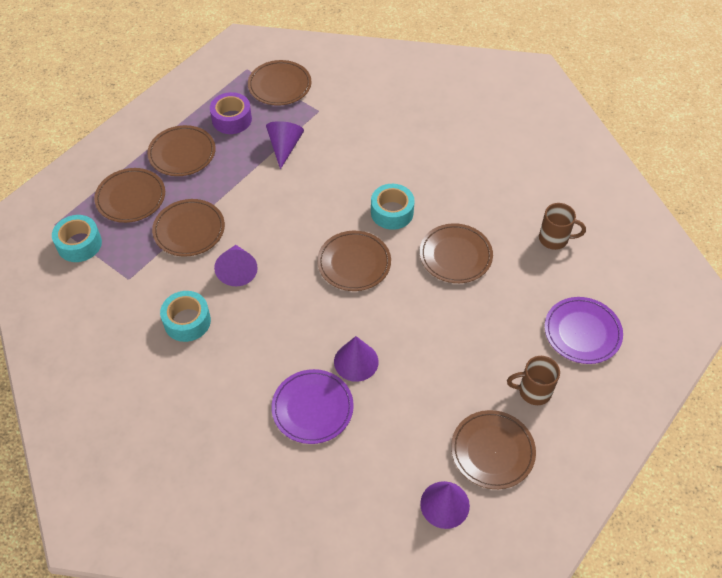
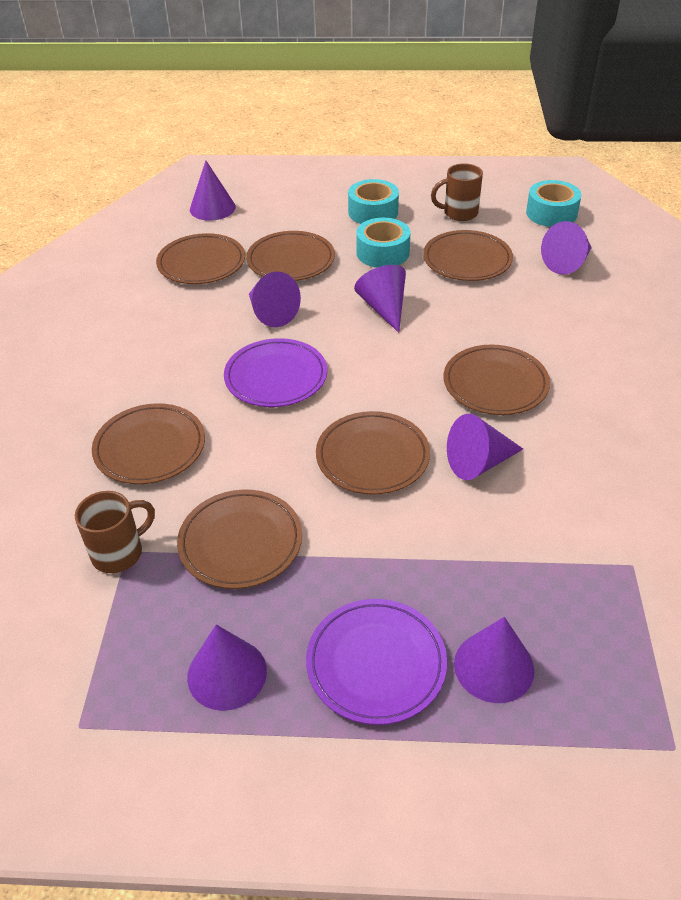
purple cone: [214,245,258,286] [266,121,304,170] [334,336,379,382] [420,481,470,529] = 4 -> [187,624,267,711] [190,161,236,221] [249,272,301,327] [354,265,406,333] [447,414,523,480] [454,617,534,703] [541,221,592,275] = 7
purple tape: [210,92,252,134] = 1 -> none = 0

